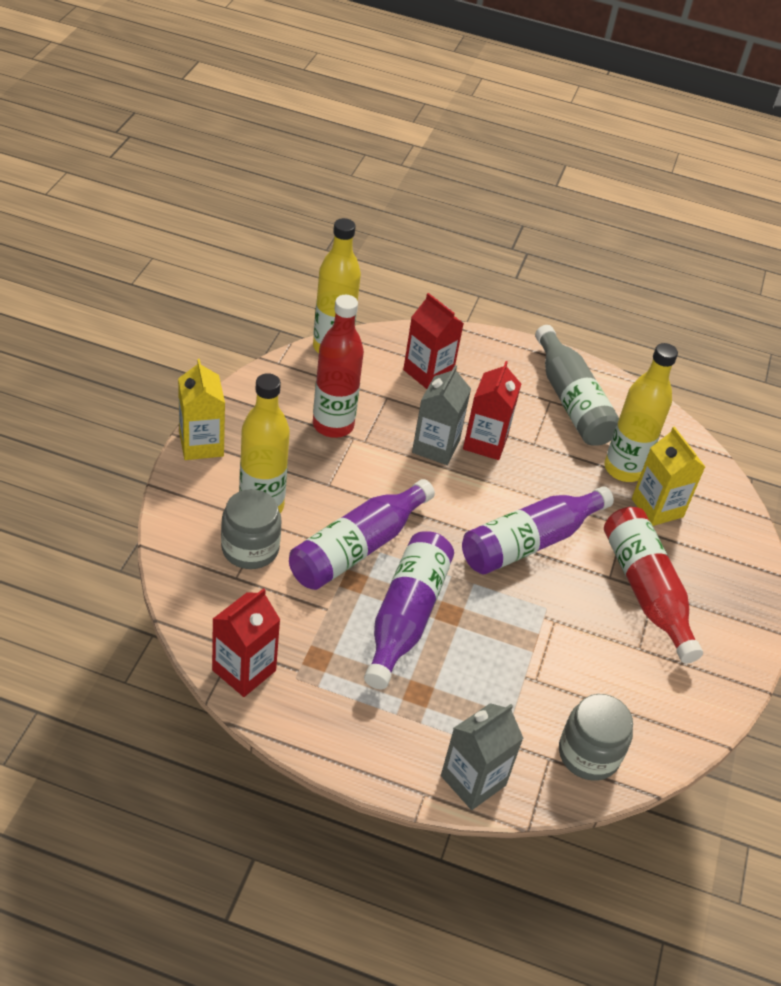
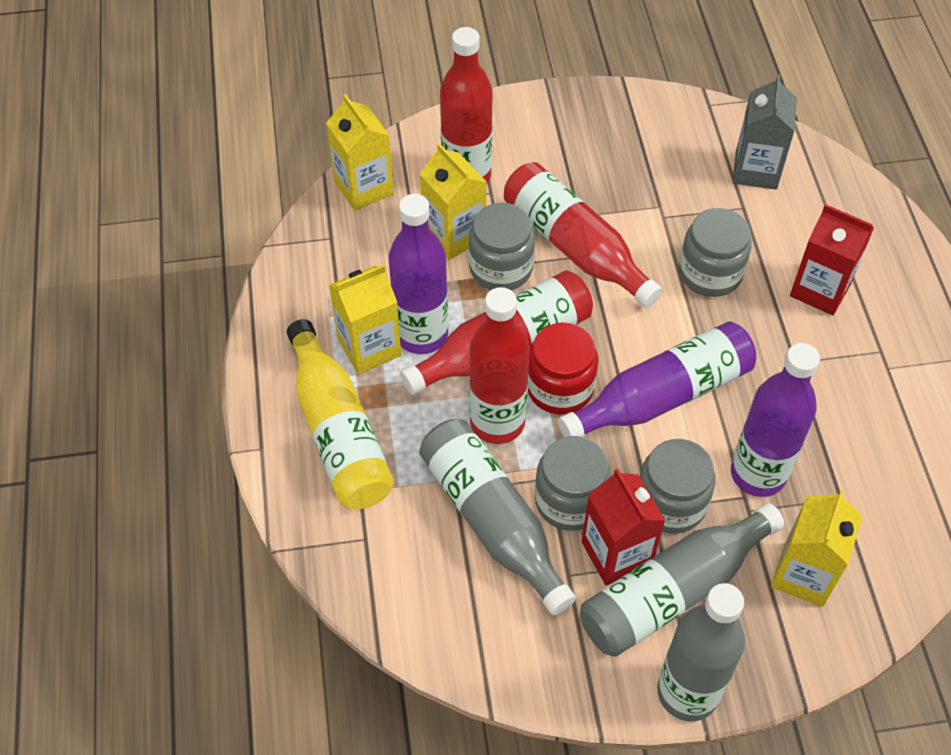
grey bottle: [535,325,619,446] = 1 -> [419,419,576,615] [580,503,784,657] [657,583,745,721] = 3
grey carton: [412,365,471,465] [441,703,523,810] = 2 -> [733,75,797,190] = 1
grey jar: [221,489,282,569] [559,694,633,781] = 2 -> [468,203,535,290] [535,436,611,531] [640,439,715,534] [679,208,751,297] = 4
red bottle: [313,295,364,438] [604,507,703,663] = 2 -> [400,270,593,395] [440,27,493,184] [469,287,530,444] [504,162,663,308] = 4
red carton: [212,588,280,697] [403,293,464,389] [463,361,521,460] = 3 -> [581,468,666,585] [790,204,874,315] = 2
red jar: none = 0 -> [528,322,598,414] = 1
yellow bottle: [239,373,290,513] [313,218,361,353] [604,343,678,482] = 3 -> [287,319,394,509] = 1
yellow carton: [178,359,225,460] [632,427,705,526] = 2 -> [326,94,394,211] [329,264,402,374] [419,143,486,260] [771,490,863,607] = 4

